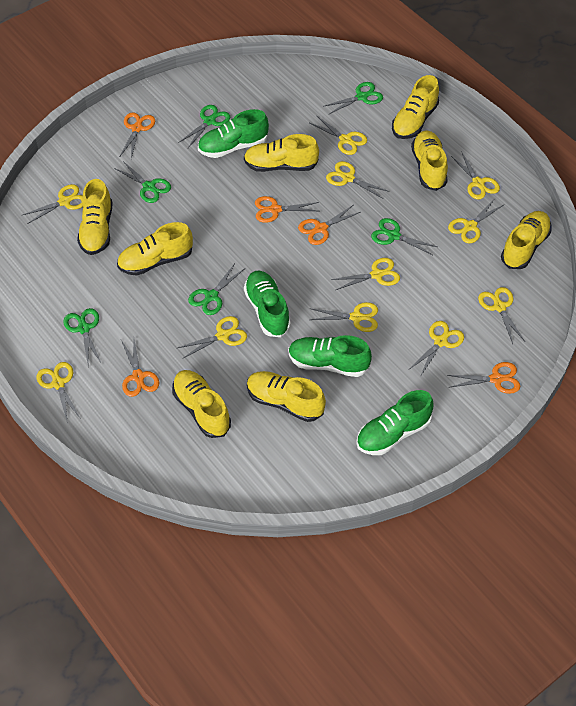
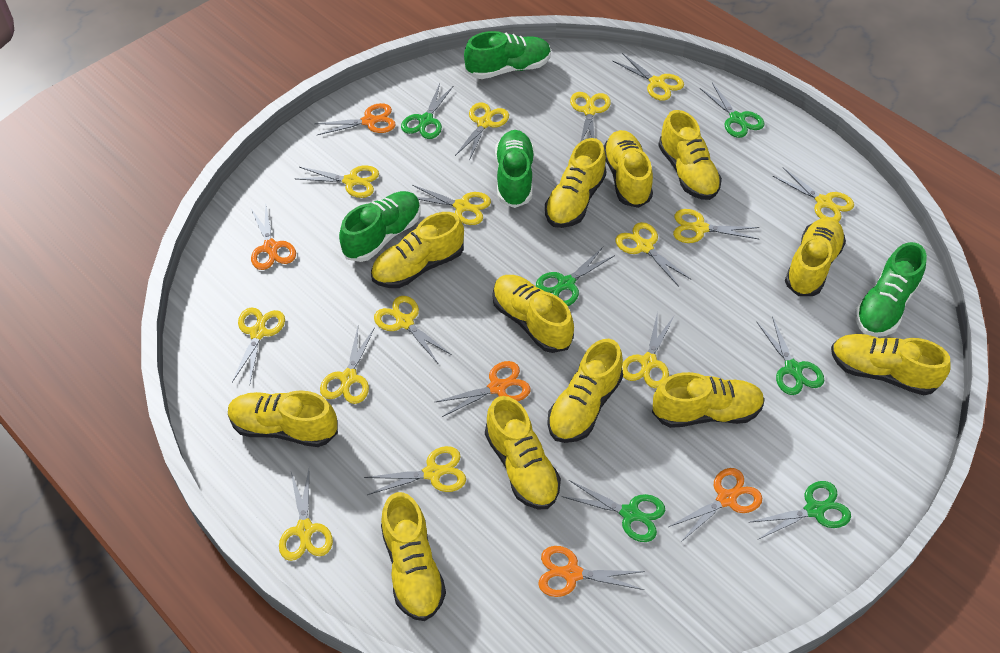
yellow scissors: [23,184,83,224] [36,362,81,424] [178,316,247,359] [310,115,367,155] [310,302,378,332] [326,161,389,199] [331,258,400,290] [410,321,464,377] [448,198,503,243] [451,151,500,199] [478,287,525,344] = 11 -> [232,307,285,383] [279,469,333,561] [295,165,379,198] [320,327,375,404] [364,446,466,495] [374,296,452,363] [412,185,491,225] [455,103,509,161] [570,92,611,141] [613,53,684,101] [616,222,691,287] [622,312,674,388] [673,209,759,243] [773,167,854,222] = 14
yellow shoe: [77,179,112,255] [117,222,193,276] [172,370,231,438] [244,134,319,172] [247,371,326,422] [392,75,439,139] [411,131,448,191] [501,211,552,269] = 8 -> [228,390,338,447] [371,212,464,288] [381,492,446,621] [485,396,561,509] [493,275,574,353] [545,138,607,228] [547,339,623,443] [603,130,653,208] [652,372,765,428] [658,110,722,200] [785,217,846,296] [831,334,951,395] = 12

